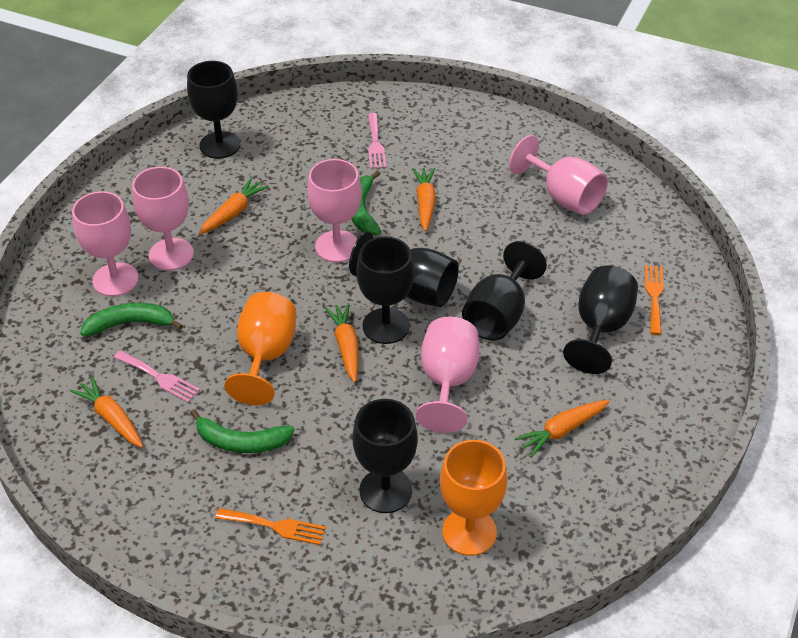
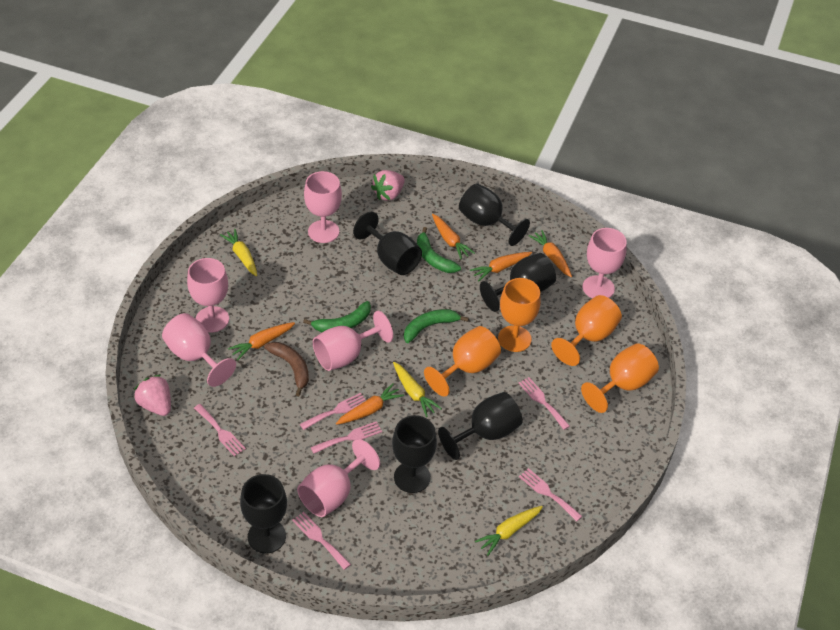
brown banana: none = 0 -> [264,342,309,396] = 1
orange fork: [215,508,326,545] [645,265,664,335] = 2 -> none = 0
orange goblet: [224,292,296,405] [440,440,507,556] = 2 -> [424,326,501,397] [498,278,541,352] [551,295,622,366] [581,343,659,413] = 4
pink fork: [114,350,200,403] [368,113,386,169] = 2 -> [194,404,246,457] [292,512,351,570] [300,393,366,430] [311,421,382,454] [518,377,570,430] [519,468,582,521] = 6
pink goblet: [72,191,139,297] [132,167,194,271] [307,159,362,262] [416,317,479,433] [509,135,608,215] = 5 -> [162,313,236,387] [187,258,229,333] [297,439,380,517] [304,171,342,243] [313,311,393,371] [583,228,627,299] = 6
pink strawberry: none = 0 -> [134,375,171,416] [371,170,405,201] = 2
yellow carrot: none = 0 -> [220,229,257,276] [393,362,442,417] [475,506,543,556] = 3

